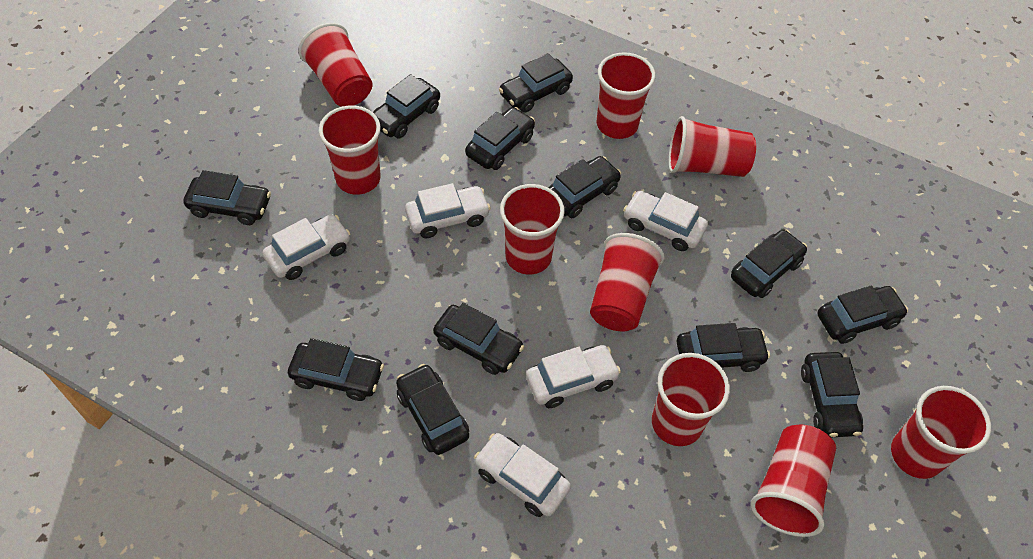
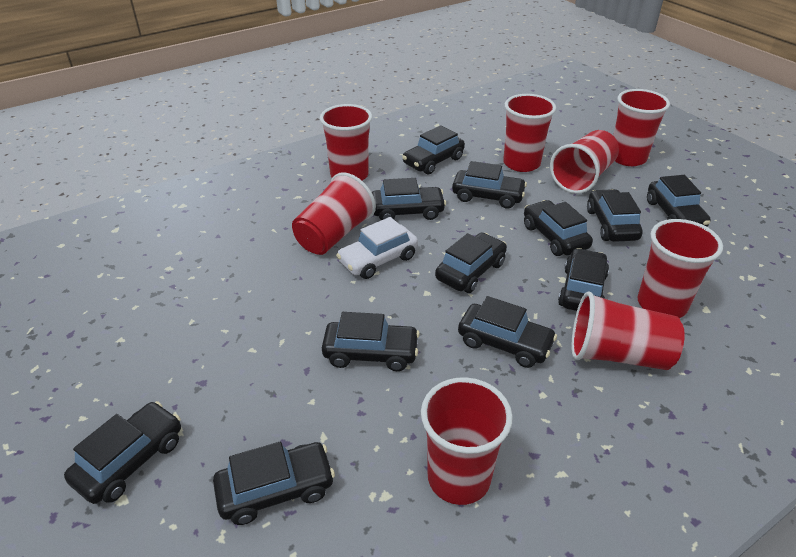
red cup: [298,23,373,107] [319,105,381,195] [500,184,565,275] [590,233,664,331] [597,52,655,139] [652,353,730,446] [669,116,756,177] [750,425,836,537] [891,386,991,479] = 9 -> [292,172,376,255] [320,104,372,180] [421,377,513,505] [503,94,556,172] [550,130,619,194] [571,291,685,370] [613,89,670,166] [638,219,723,318] = 8
white car: [263,214,350,280] [405,183,491,238] [474,433,571,517] [526,345,621,408] [623,191,708,251] = 5 -> [336,217,418,279] = 1

